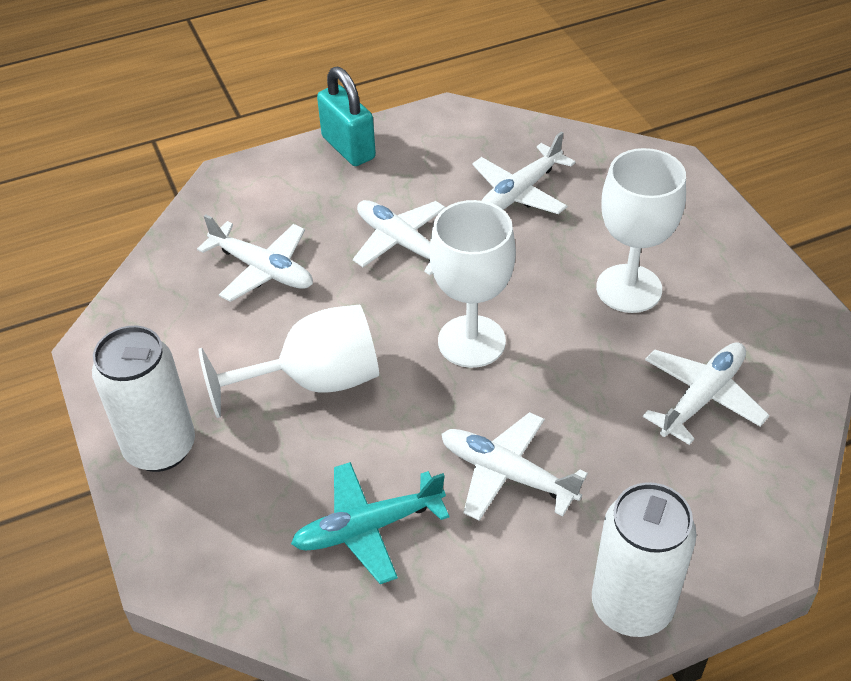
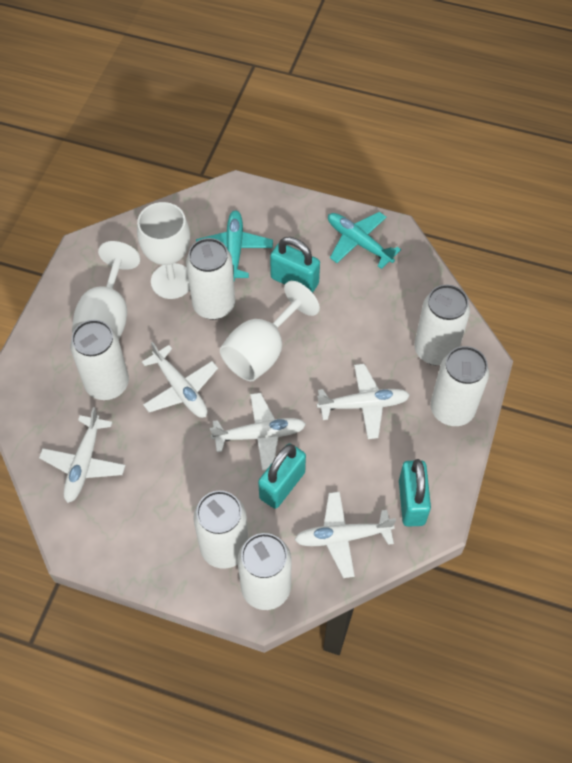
turquoise padlock: [317,66,376,166] = 1 -> [258,444,306,509] [270,237,320,293] [399,459,431,526] = 3
turquoise plane: [291,462,449,584] = 1 -> [196,210,273,281] [328,212,401,269] = 2
white can: [92,326,195,472] [592,482,697,637] = 2 -> [70,320,129,400] [186,238,235,320] [193,491,249,569] [237,533,292,610] [414,285,470,365] [431,346,489,426] = 6

